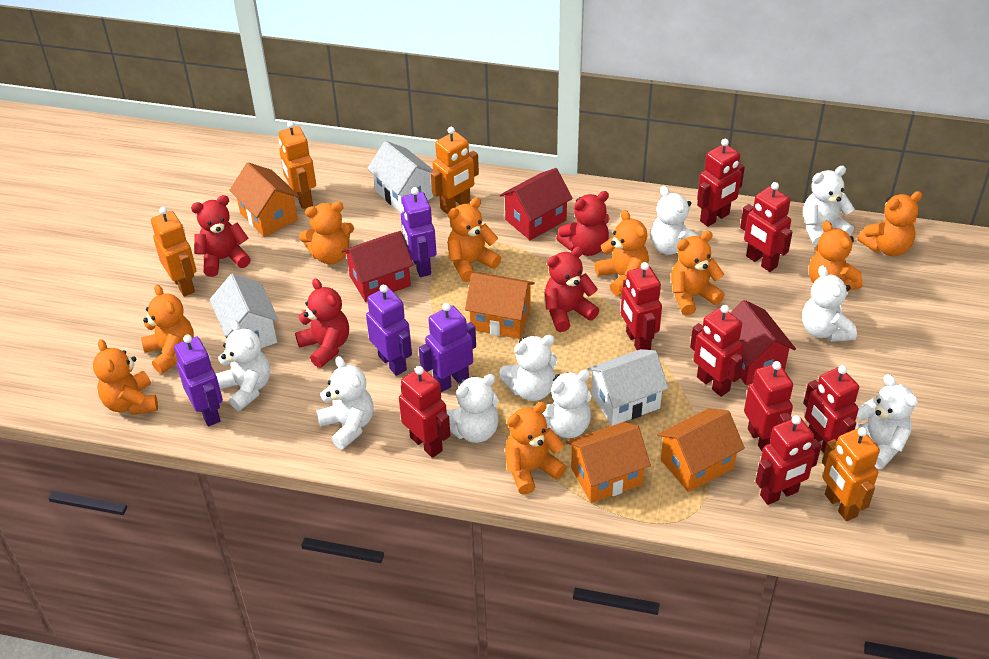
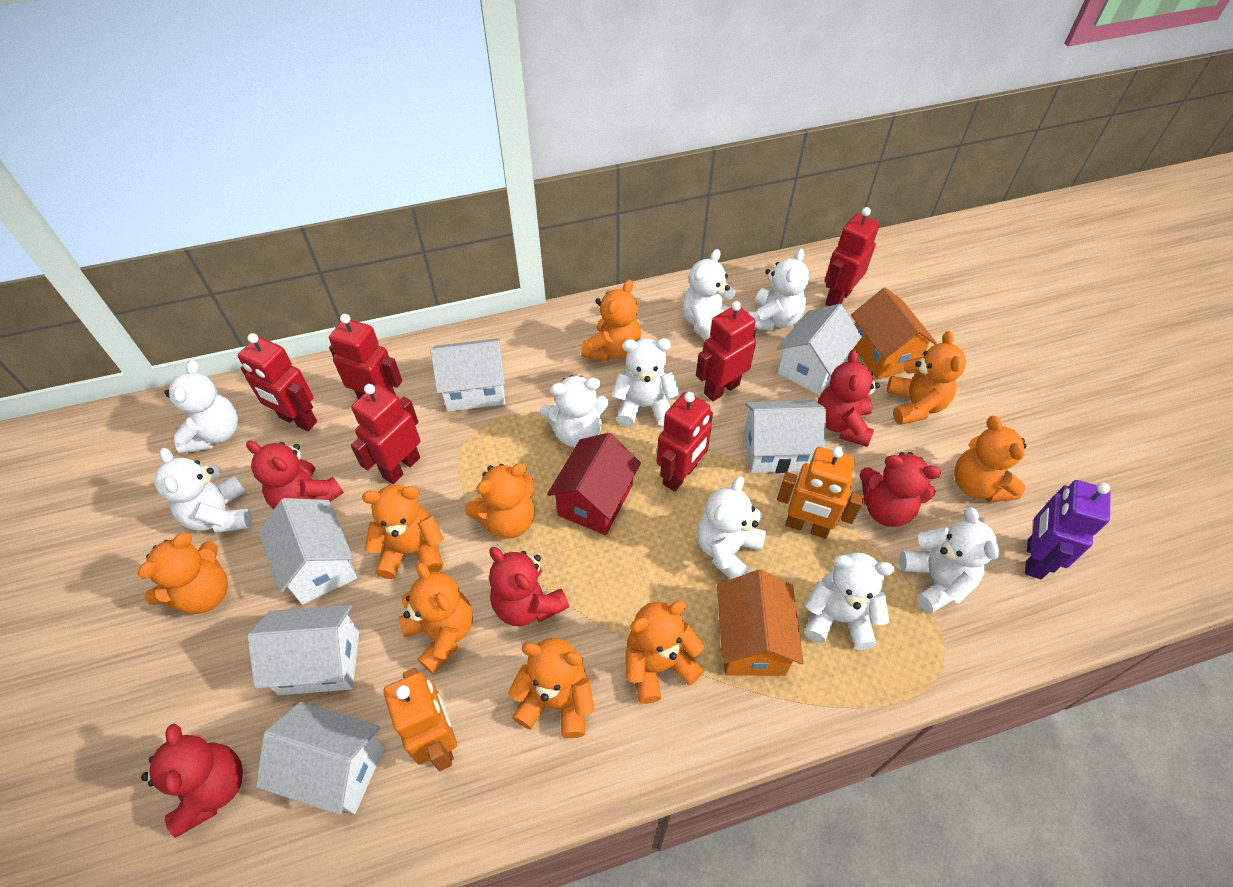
orange house: [229,162,300,237] [465,273,535,339] [566,422,651,503] [657,409,745,492] = 4 -> [717,570,803,676] [851,288,937,379] = 2
orange robot: [151,207,196,296] [279,121,316,209] [431,127,479,214] [822,427,880,521] = 4 -> [383,668,457,771] [777,447,864,539] = 2
purple robot: [174,335,223,426] [366,284,412,376] [401,187,437,277] [419,303,476,392] = 4 -> [1025,480,1111,579] = 1
red house: [342,231,414,302] [500,168,573,240] [730,300,796,385] = 3 -> [547,433,641,535] = 1
red robot: [399,366,450,458] [621,262,662,350] [690,305,744,397] [697,139,745,227] [740,182,792,272] [744,361,793,452] [755,415,821,505] [803,365,859,453] = 8 -> [238,333,317,431] [329,314,402,399] [351,384,420,484] [656,392,713,492] [696,301,756,401] [825,207,880,306] = 6
red teddy bear: [191,195,251,277] [295,279,349,368] [545,246,599,332] [556,191,610,256] = 4 -> [141,723,243,838] [246,440,344,509] [489,547,570,626] [818,349,880,447] [859,452,941,527] = 5
white house: [209,274,279,348] [367,141,433,213] [587,349,668,426] = 3 -> [247,605,359,695] [256,702,385,815] [258,498,357,605] [430,338,505,412] [744,400,826,473] [777,304,862,395] = 6

